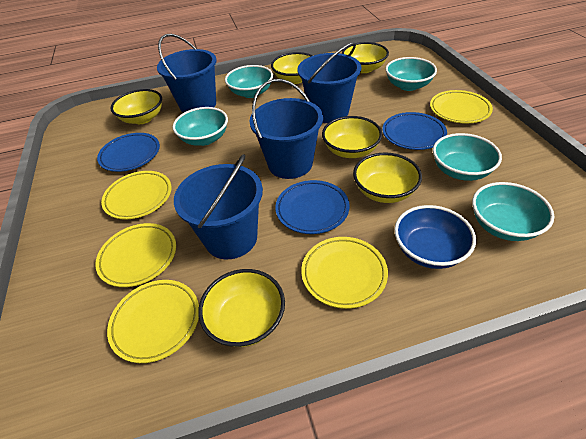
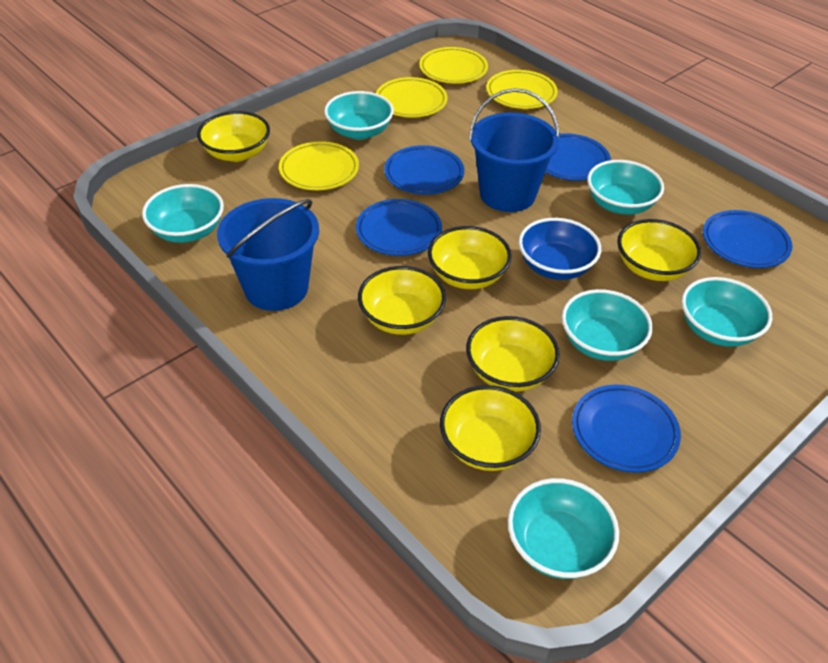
blue bucket: [157,34,216,113] [174,154,263,259] [249,79,323,179] [298,42,361,123] = 4 -> [217,198,319,311] [469,88,560,212] = 2
blue plate: [97,133,160,172] [275,180,349,234] [382,112,447,150] = 3 -> [356,199,442,256] [384,145,464,195] [545,133,611,181] [572,385,681,473] [703,210,792,268] = 5
turquoise bowl: [173,107,228,146] [225,65,273,98] [385,57,437,91] [433,133,502,181] [472,182,555,241] = 5 -> [142,184,224,243] [324,91,394,140] [507,478,619,579] [562,289,653,361] [587,160,664,215] [681,277,772,347] = 6
yellow plate: [95,223,176,287] [101,171,171,219] [107,280,199,363] [301,237,388,309] [430,90,493,124] = 5 -> [279,141,359,190] [376,77,448,118] [419,47,488,84] [486,70,558,109] = 4

